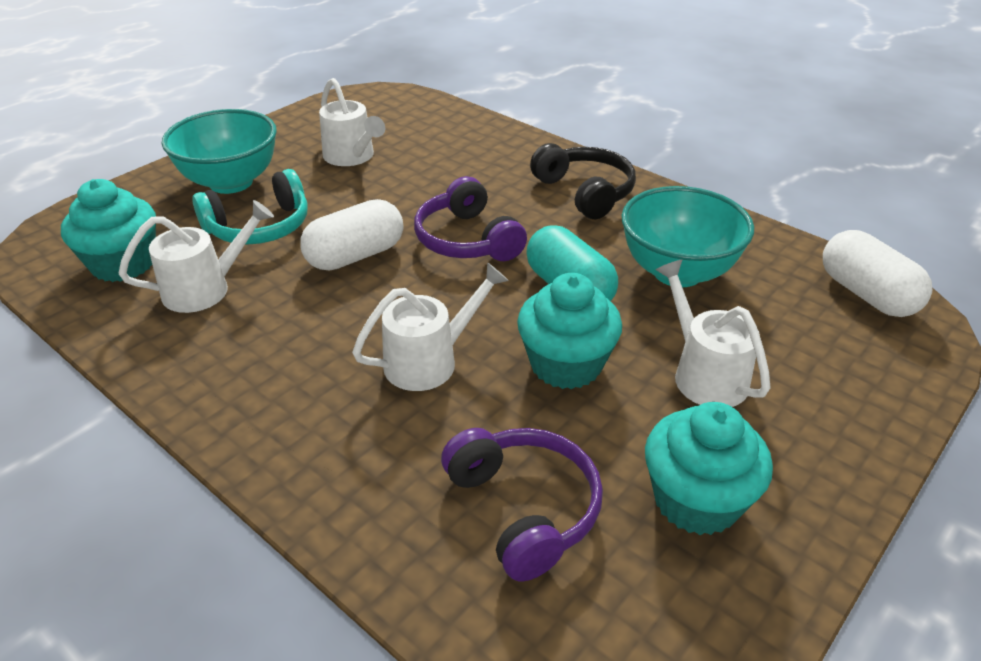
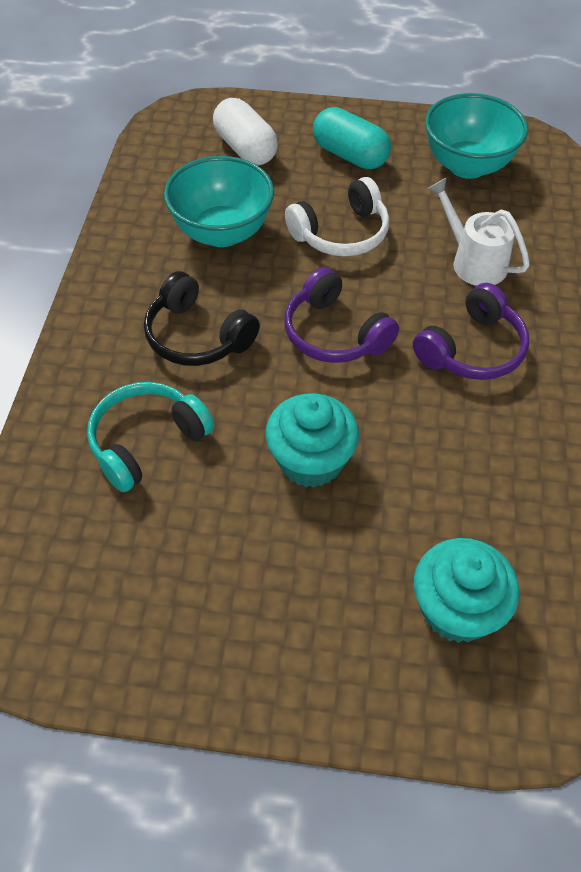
turquoise cupcake: [61,179,156,282] [517,273,622,389] [645,402,773,535] = 3 -> [265,393,359,488] [414,538,520,643] = 2
white capsule: [300,199,403,271] [823,230,932,317] = 2 -> [213,98,278,165] = 1
white headphones: none = 0 -> [285,177,389,256] = 1
white watering can: [119,200,274,313] [319,78,385,166] [352,262,509,391] [656,260,771,407] = 4 -> [428,178,530,286] = 1

